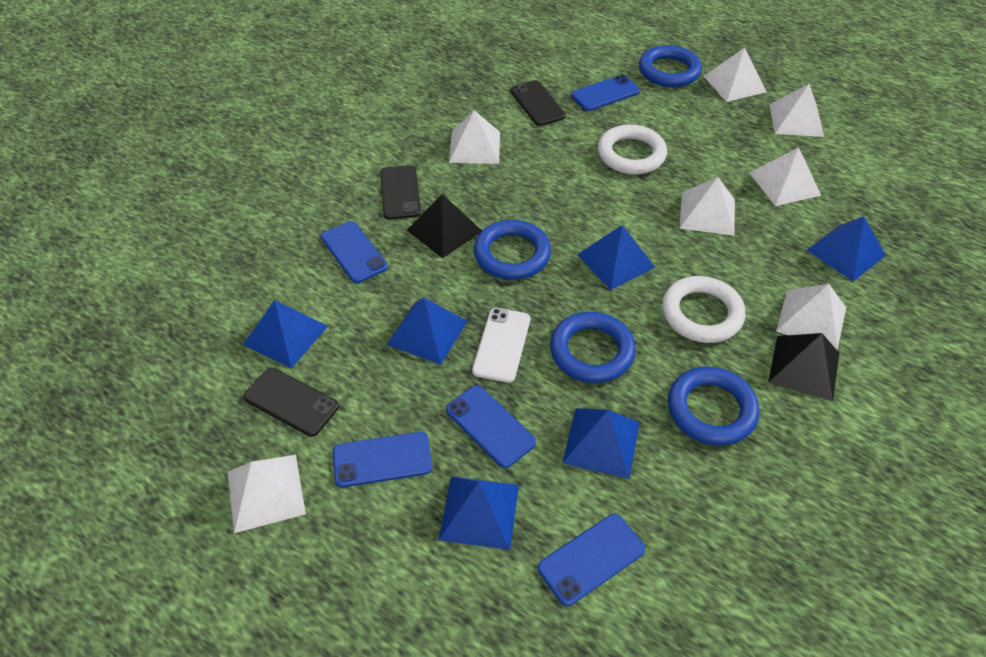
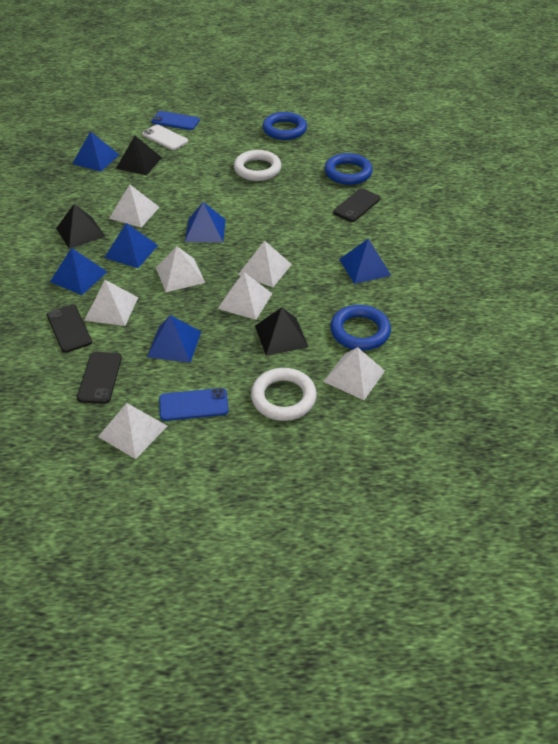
black pyramid: [407,194,482,259] [768,333,839,401] = 2 -> [56,204,106,249] [116,136,162,175] [255,307,308,356] = 3
blue phone: [321,221,388,283] [333,432,432,488] [446,385,536,468] [537,514,645,606] [571,74,640,111] = 5 -> [151,111,200,130] [159,388,229,421] = 2
blue ring: [474,220,551,280] [550,312,636,383] [639,45,702,87] [668,366,759,446] = 4 -> [262,112,307,140] [324,153,373,185] [330,305,391,351] = 3

